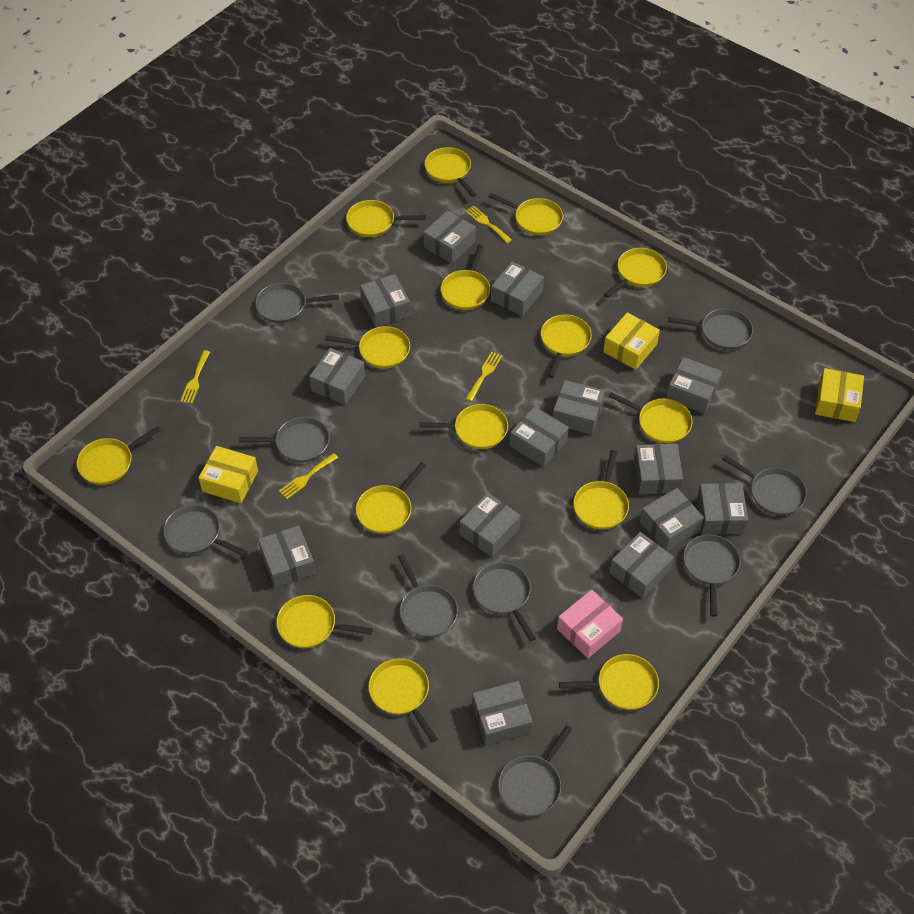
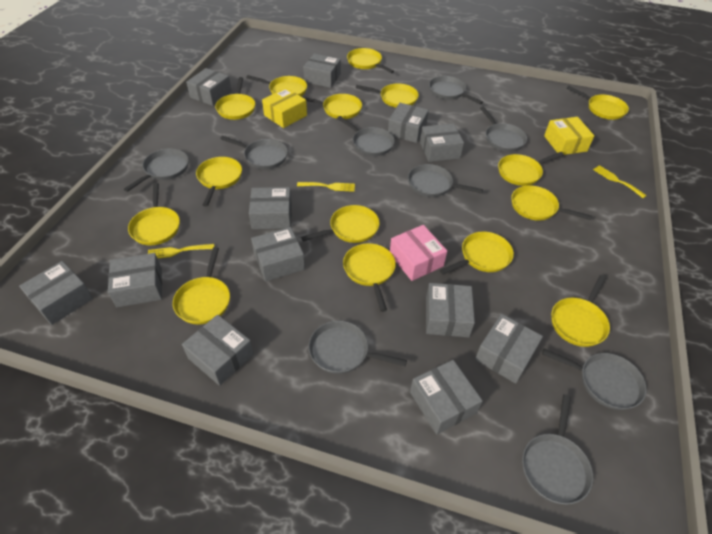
grey box: [258,525,316,588] [309,348,365,405] [360,274,411,328] [423,210,476,264] [460,493,521,558] [472,681,533,746] [491,261,544,316] [510,406,569,467] [553,380,605,435] [609,532,674,598] [634,443,683,494] [640,488,704,551] [666,357,722,414] [697,483,748,534] = 14 -> [19,261,93,325] [108,253,162,307] [182,315,254,386] [186,68,232,106] [249,187,292,229] [251,227,305,282] [303,53,341,88] [388,103,429,143] [410,360,483,434] [420,123,464,162] [426,283,475,337] [475,314,543,384] = 12
yellow box: [198,446,258,503] [603,313,660,370] [815,368,864,422] = 3 -> [262,88,307,128] [544,117,594,155] = 2
yellow fork: [180,350,210,404] [279,453,338,499] [465,206,512,243] [465,351,502,401] = 4 -> [148,244,214,258] [297,182,355,192] [593,165,647,198] = 3

